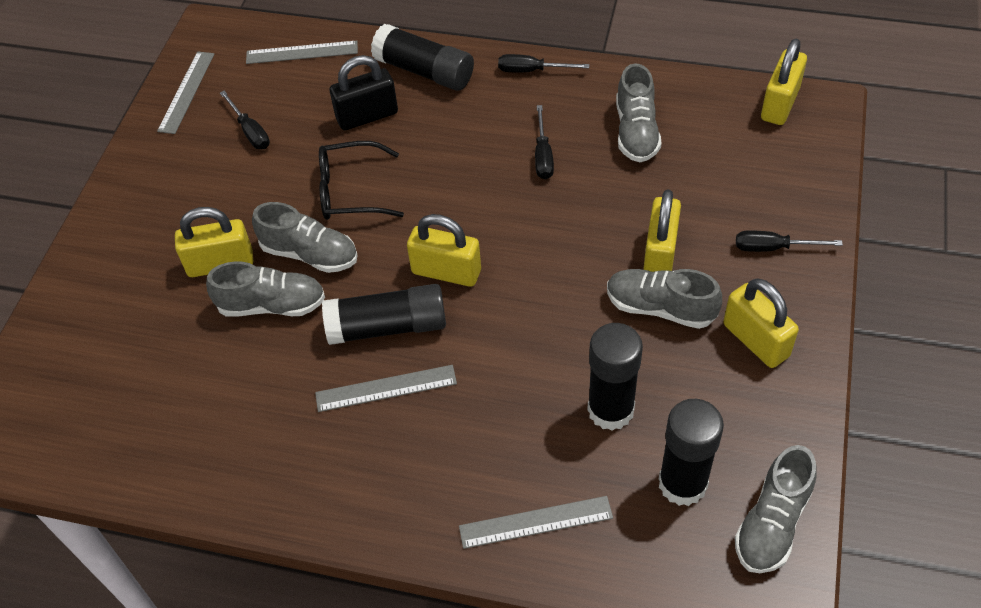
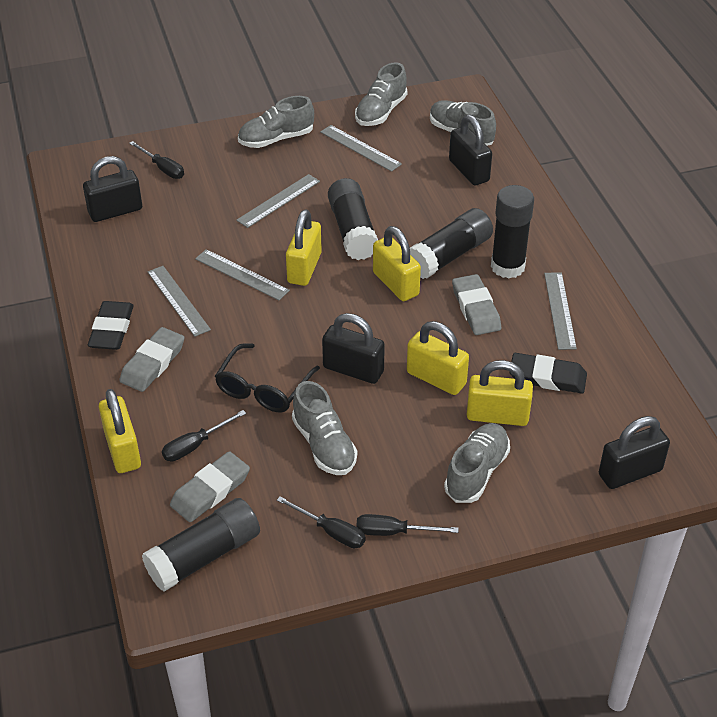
black eraser: none = 0 -> [88,301,134,350] [509,353,587,394] = 2
black padlock: [330,55,398,130] = 1 -> [83,156,142,222] [322,313,385,384] [449,115,492,186] [599,416,670,489] = 4
grey eraser: none = 0 -> [119,327,184,392] [170,451,250,522] [452,274,501,335] = 3
grey ruler: [157,51,215,134] [246,40,358,64] [315,365,457,412] [459,496,613,549] = 4 -> [148,266,211,337] [195,249,290,300] [236,174,320,228] [321,125,402,172] [544,272,577,350] = 5

